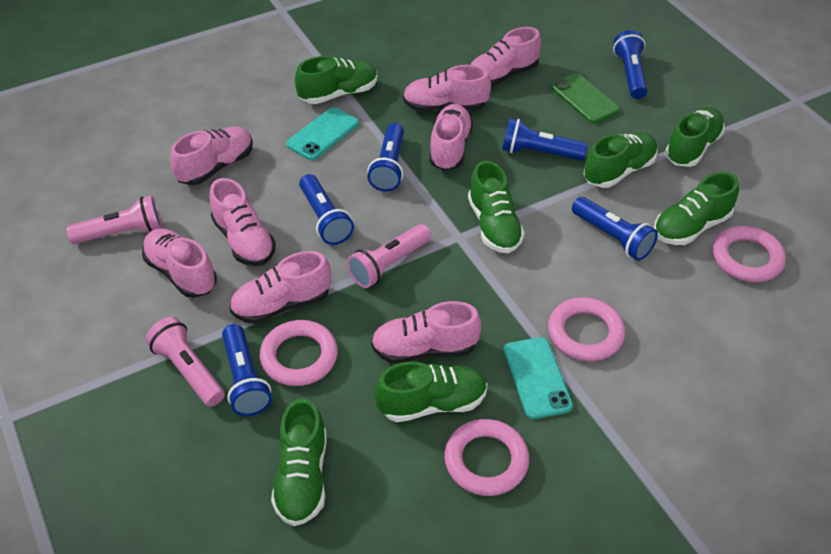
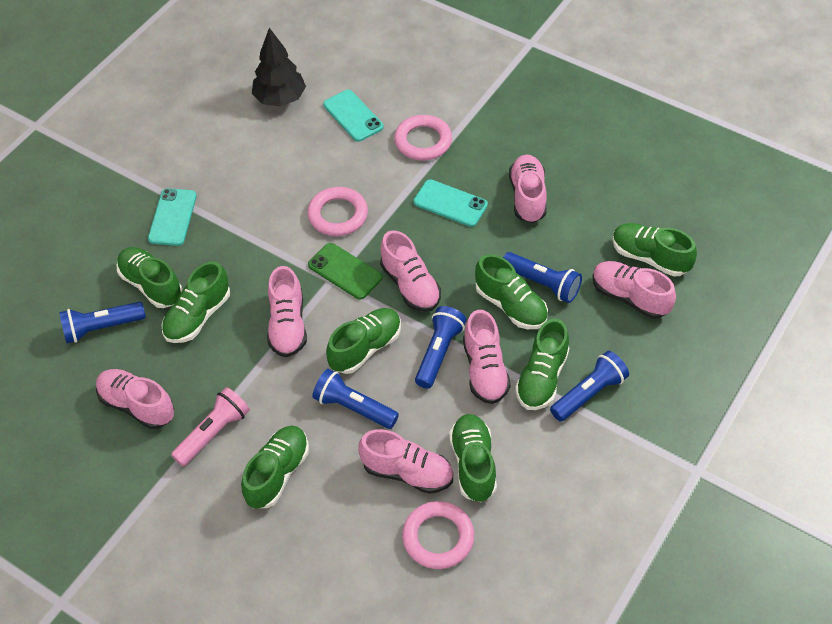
black tree: none = 0 -> [252,28,306,106] = 1
blue flashlight: [222,324,272,416] [299,174,354,245] [368,123,404,192] [502,118,588,161] [572,197,658,261] [613,30,648,99] = 6 -> [59,302,146,343] [312,369,399,429] [415,306,466,389] [503,252,582,303] [550,351,629,422] = 5
green shoe: [271,398,327,526] [295,56,377,104] [375,362,487,422] [468,161,525,253] [584,133,658,188] [654,172,739,245] [665,107,725,167] = 7 -> [117,247,182,308] [162,261,230,343] [241,426,309,508] [326,308,401,374] [449,414,497,502] [475,254,548,329] [515,318,569,410] [612,223,697,277] = 8
pink flashlight: [66,195,162,244] [145,317,225,407] [347,224,431,288] = 3 -> [171,387,250,466] = 1
pink ring: [259,320,338,386] [444,419,529,496] [548,297,625,361] [712,226,786,282] = 4 -> [308,187,368,236] [394,115,452,160] [402,501,474,569] = 3
pink shoe: [142,229,217,298] [170,127,253,185] [209,178,276,266] [230,251,331,324] [371,301,481,364] [403,65,491,112] [429,104,473,171] [470,27,541,87] = 8 -> [96,369,174,429] [267,266,307,358] [358,429,453,494] [380,230,441,312] [463,310,511,404] [509,154,547,223] [592,261,676,319] = 7
turquoise phone: [286,107,359,160] [504,337,573,419] = 2 -> [148,188,197,246] [323,90,383,142] [413,179,488,227] = 3

